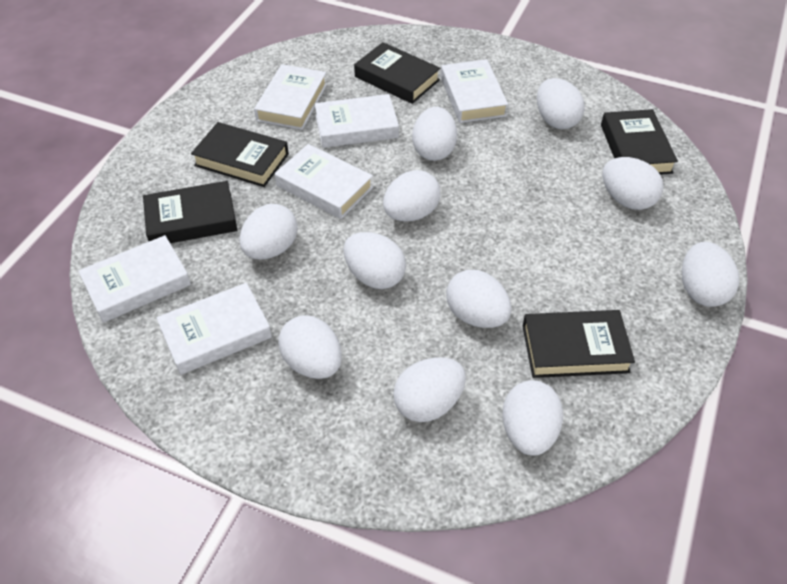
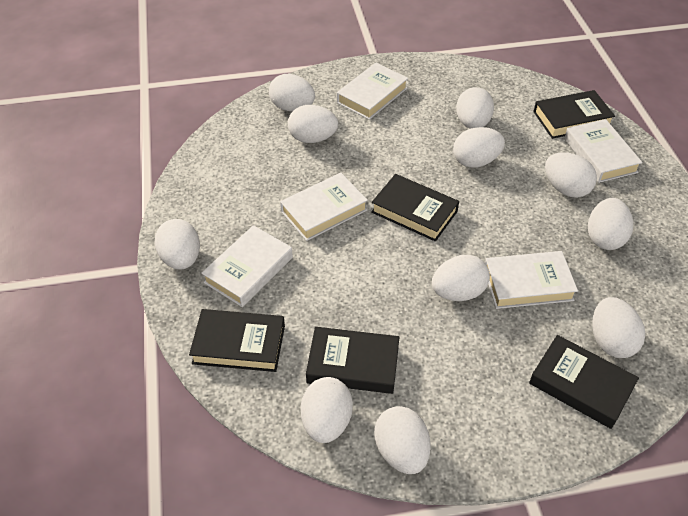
white book: [78,235,191,323] [156,283,272,375] [254,64,327,130] [275,144,373,219] [315,94,399,148] [441,59,508,123] = 6 -> [201,225,293,307] [280,173,368,241] [337,63,408,120] [485,251,578,309] [564,119,643,183] = 5

